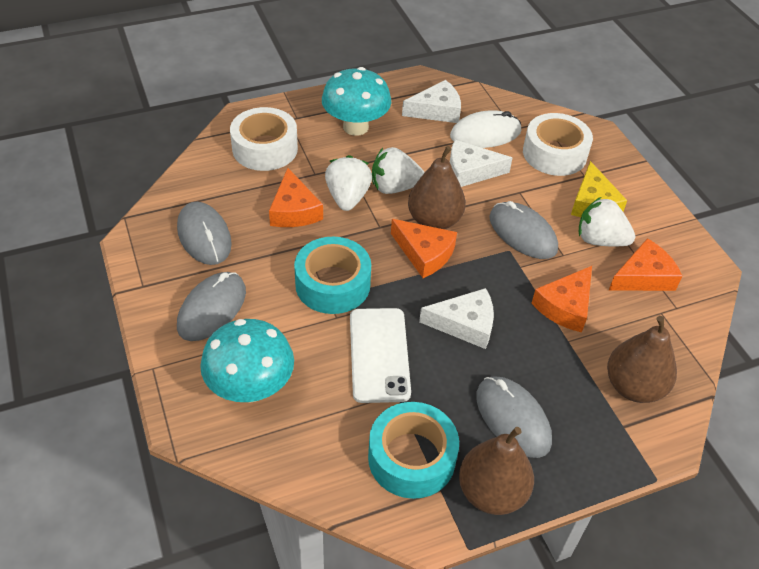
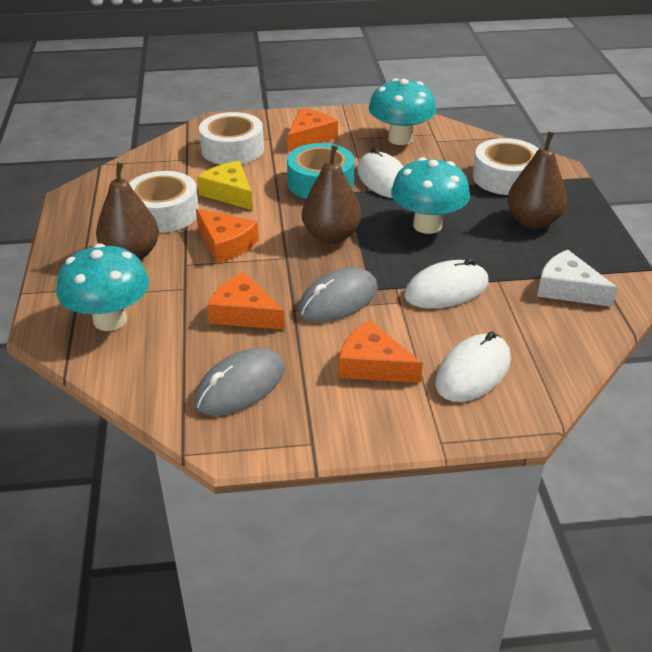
grey mouse: [177,202,232,265] [177,272,246,341] [476,377,552,458] [489,201,558,259] = 4 -> [194,348,285,416] [298,268,378,323] = 2
turquoise mushroom: [200,319,294,403] [322,67,391,136] = 2 -> [57,243,149,331] [369,78,436,145] [391,157,470,234] = 3
turquoise tape: [294,237,371,314] [368,402,459,499] = 2 -> [287,143,355,199] = 1
white cheese: [402,80,461,123] [419,288,494,349] [450,140,512,187] = 3 -> [537,250,618,307] = 1
white mouse: [450,110,521,148] = 1 -> [357,148,404,198] [404,258,489,309] [435,331,511,402] = 3
white phone: [350,308,411,403] = 1 -> none = 0
white strawberry: [325,155,372,211] [372,147,425,194] [579,197,635,246] = 3 -> none = 0
white tape: [230,107,298,171] [523,113,593,176] = 2 -> [129,171,199,233] [199,112,264,165] [473,138,539,195] = 3

